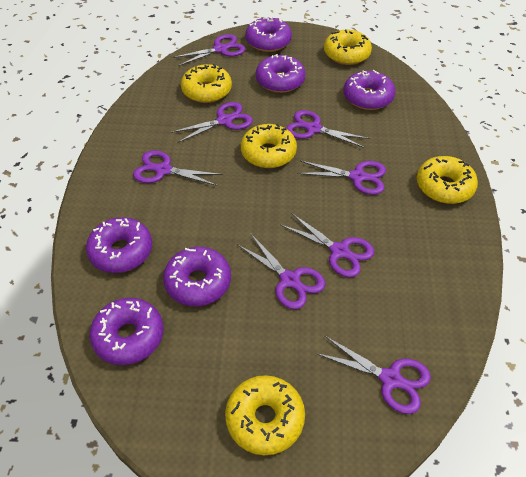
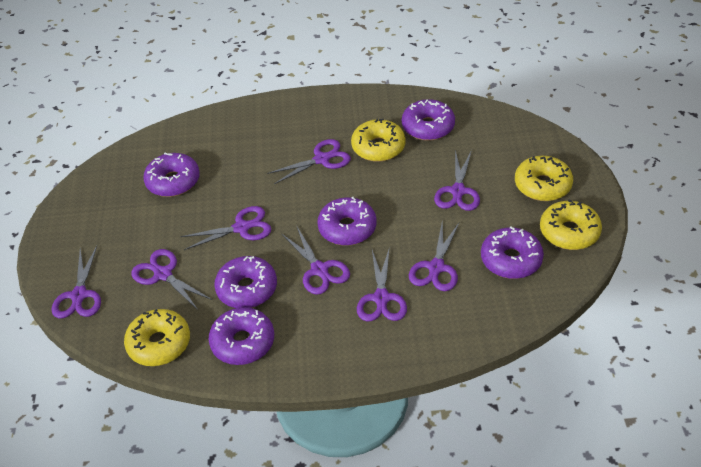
yellow donut: [181,64,232,103] [225,375,305,455] [241,124,297,168] [324,29,372,65] [417,156,478,204] = 5 -> [124,309,190,366] [351,119,406,162] [515,156,573,201] [540,199,602,250] = 4

